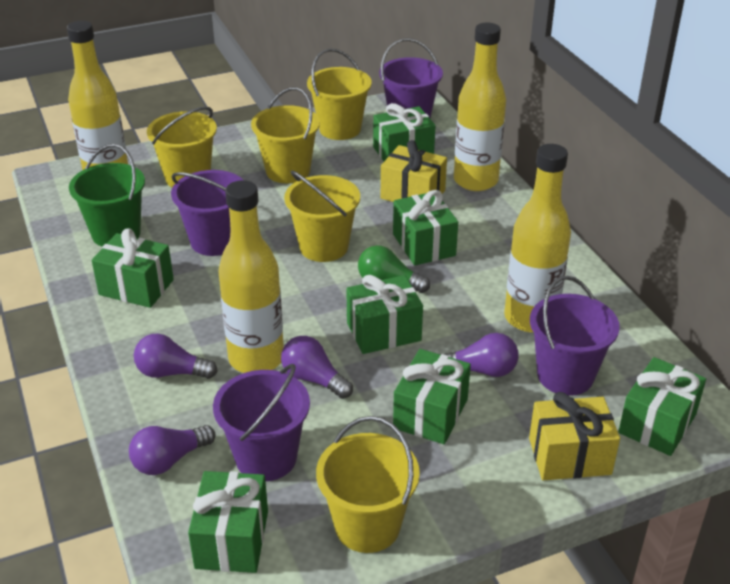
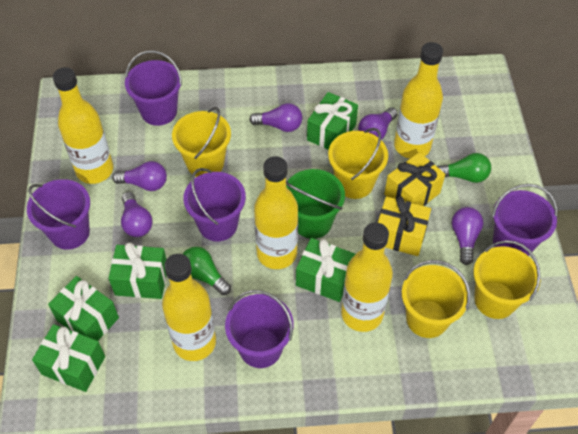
green gift: [92,228,174,308] [188,471,268,573] [346,275,423,354] [373,103,435,161] [393,190,458,266] [393,349,471,444] [618,357,706,456] = 7 -> [32,324,105,392] [48,276,119,341] [109,242,167,299] [296,238,355,302] [307,92,358,150] = 5
green light bulb: [358,245,430,293] = 1 -> [183,246,231,295] [437,153,491,183] = 2
purple bucket: [171,170,243,256] [213,364,310,481] [379,38,443,118] [530,276,620,396] = 4 -> [27,179,90,250] [125,50,182,126] [183,168,246,242] [225,290,293,368] [492,184,558,256] = 5
purple light bulb: [129,425,215,475] [134,334,218,379] [281,336,353,399] [440,333,519,377] = 4 -> [112,161,167,191] [121,192,153,237] [249,103,302,132] [358,107,398,140] [452,207,483,265] = 5
yellow bottle: [67,21,128,170] [218,180,284,373] [454,23,506,191] [504,144,571,333] = 4 -> [53,67,113,184] [162,254,216,361] [254,156,298,269] [341,222,393,332] [394,42,443,159] = 5
yellow bucket: [147,106,217,188] [251,87,320,183] [284,171,360,262] [307,48,372,140] [316,416,420,553] = 5 -> [172,107,231,177] [328,128,388,199] [402,260,470,338] [473,240,541,319] = 4

